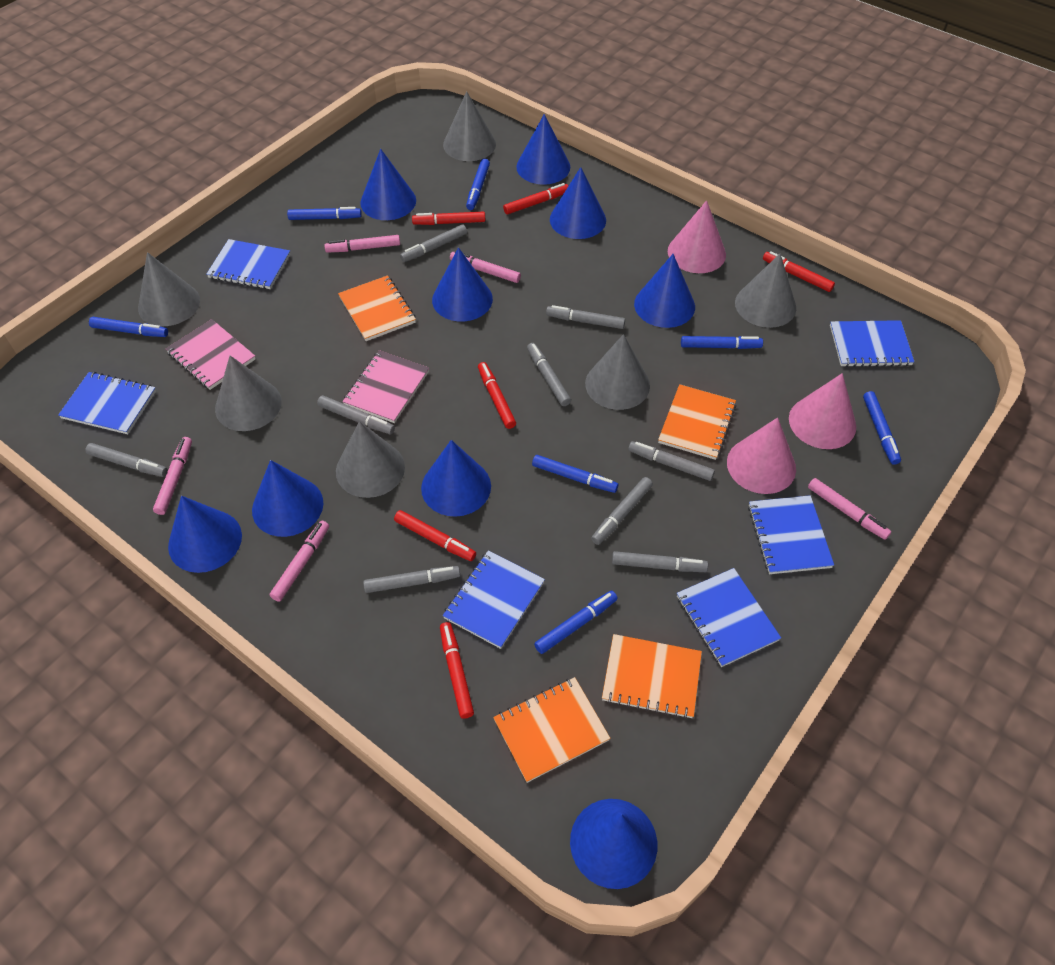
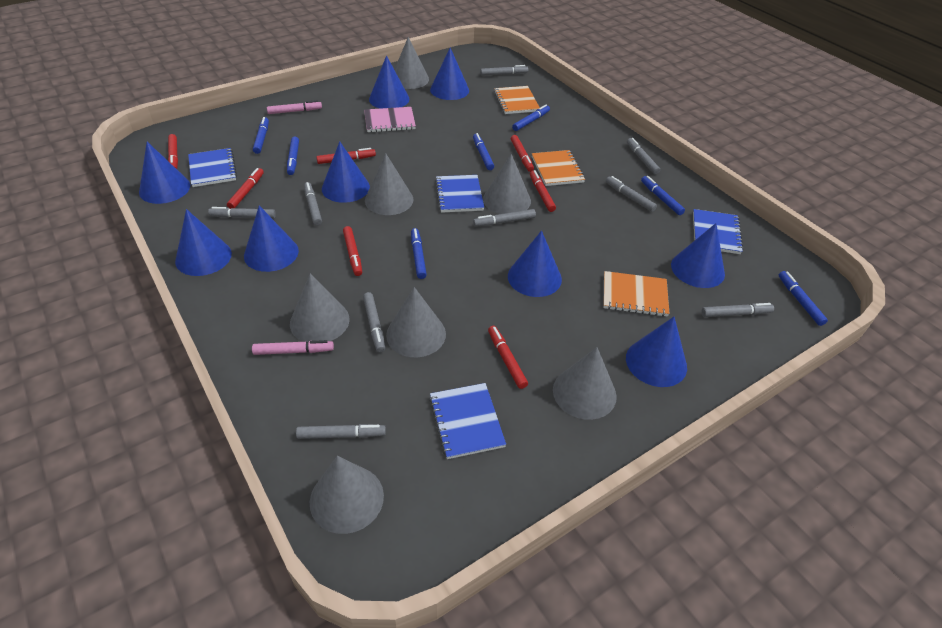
blue notebook: [58,372,156,434] [206,239,290,289] [443,550,545,649] [677,568,781,667] [748,495,834,574] [830,320,914,367] = 6 -> [188,148,237,187] [429,383,506,459] [435,175,484,213] [693,209,744,254] = 4
grey cone: [138,252,200,326] [215,356,282,431] [336,421,405,498] [443,91,496,161] [585,334,650,410] [735,254,796,328] = 6 -> [290,274,349,342] [310,456,384,534] [365,154,413,215] [386,287,446,357] [394,37,429,89] [483,154,531,214] [553,347,617,420] = 7
orange notebook: [338,275,416,341] [493,677,610,783] [602,634,702,719] [658,384,736,460] = 4 -> [494,86,540,114] [532,150,585,186] [603,271,670,317] = 3
pink cone: [668,200,726,273] [727,417,796,494] [789,373,856,449] = 3 -> none = 0
pink marker: [153,437,192,515] [270,521,329,602] [324,235,400,253] [450,251,521,283] [808,478,891,540] = 5 -> [252,340,334,355] [267,100,322,114] = 2
pink notebook: [166,319,256,390] [342,350,429,423] = 2 -> [364,107,416,132] = 1
red marker: [394,510,476,561] [412,211,485,225] [440,622,474,719] [478,362,516,429] [503,183,569,214] [763,251,835,292] = 6 -> [168,134,178,169] [227,168,264,209] [316,148,376,164] [343,226,362,276] [488,326,528,389] [511,135,534,172] [530,170,556,212] = 7

